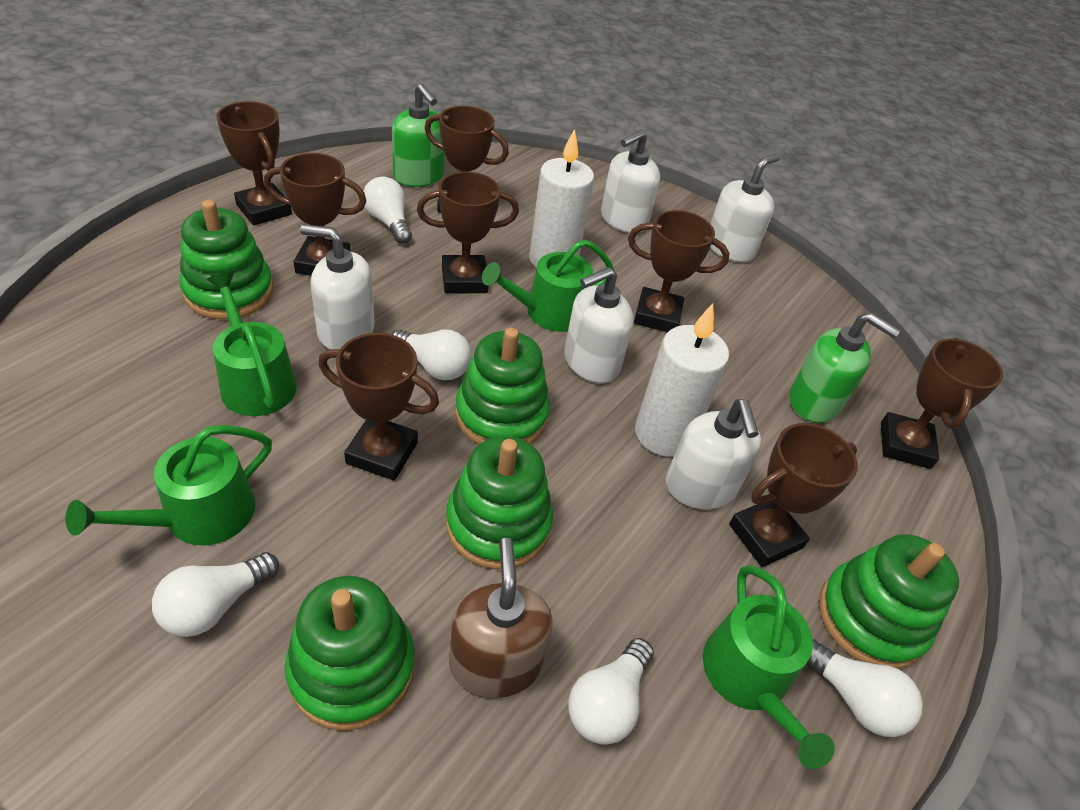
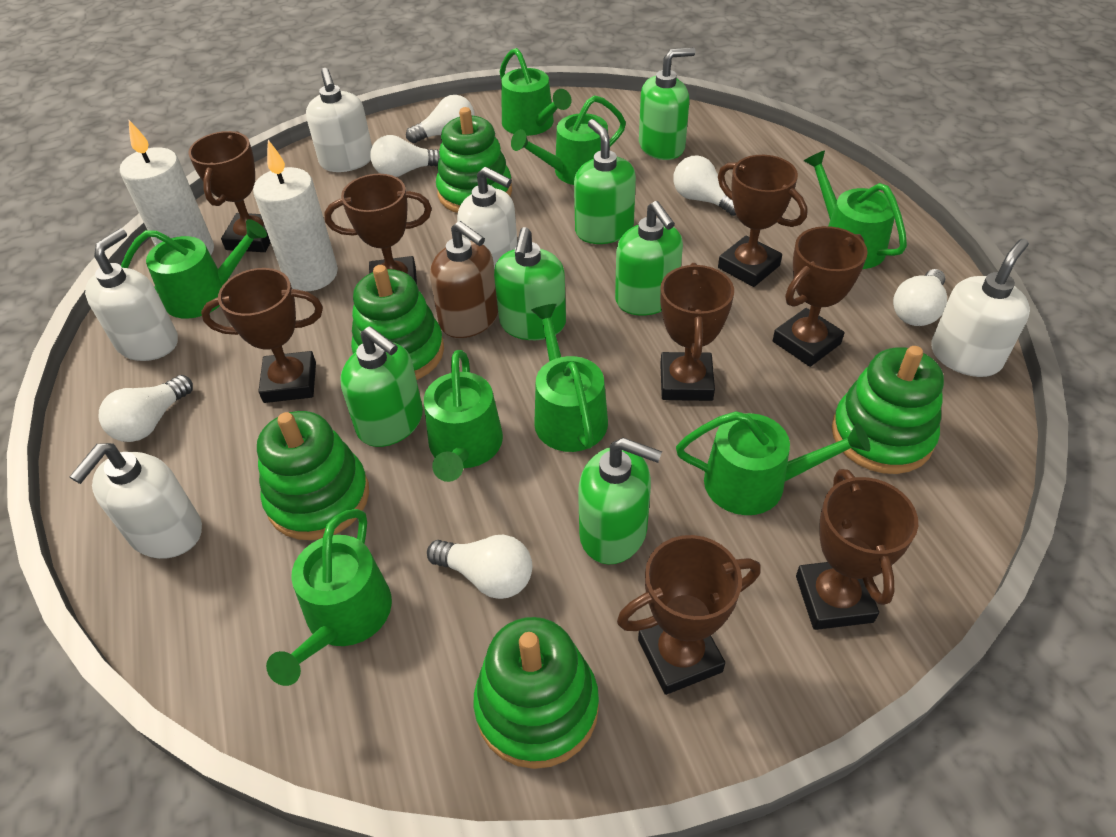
green soap dispenser: [392,84,445,187] [790,313,901,423] = 2 -> [340,326,423,447] [494,227,566,340] [574,119,636,244] [578,438,662,565] [615,201,683,316] [639,48,695,160] = 6
green watering can: [65,425,272,546] [207,272,297,416] [482,240,614,332] [703,565,835,769] = 4 -> [121,219,267,319] [266,509,392,686] [424,350,503,482] [500,48,572,136] [511,95,626,185] [531,304,608,452] [676,411,870,515] [804,150,907,269] = 8
white light bulb: [152,552,279,637] [363,176,412,244] [392,330,471,380] [568,638,654,745] [807,639,923,737] = 5 -> [99,375,193,442] [370,135,440,177] [406,95,475,143] [427,535,532,599] [673,156,736,216] [893,269,947,326] = 6

